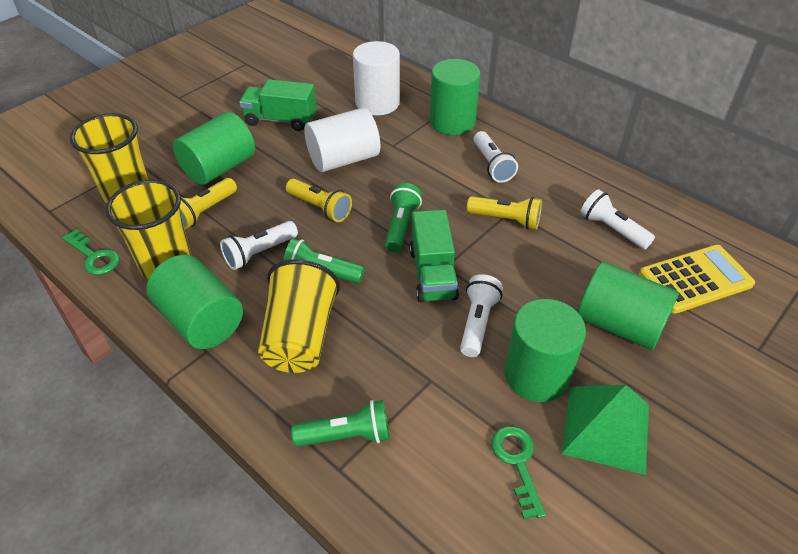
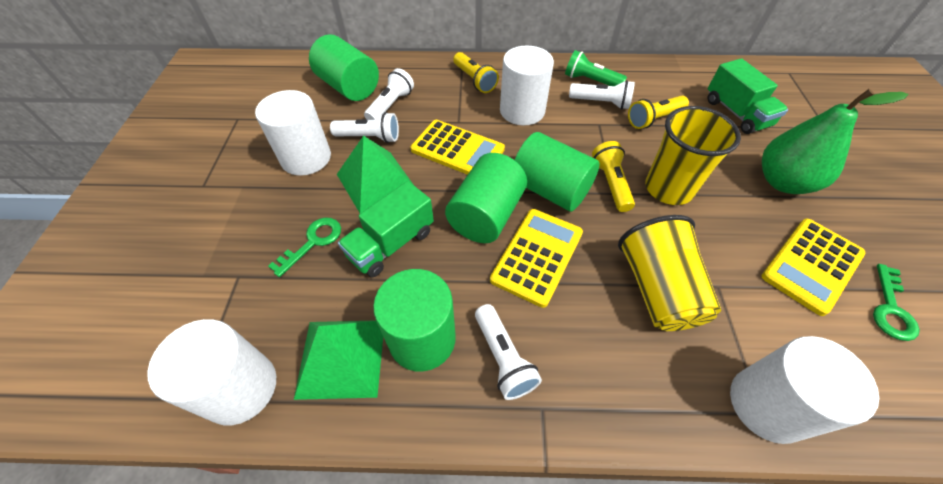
green cylinder: [146,255,243,349] [173,112,255,185] [430,59,480,135] [504,299,586,402] [578,262,679,350] = 5 -> [309,34,379,101] [373,269,456,371] [445,153,527,243] [515,132,600,212] = 4
green flashlight: [283,238,365,283] [291,400,390,447] [385,183,422,252] = 3 -> [565,50,627,86] = 1
green pear: none = 0 -> [762,89,908,194] = 1
green pyramid: [561,385,649,475] = 1 -> [294,320,383,400] [337,135,413,213] = 2
white cylinder: [304,108,380,172] [353,41,400,115] = 2 -> [147,319,276,425] [255,90,331,176] [500,46,554,125] [730,336,879,444] = 4
yellow calculator: [639,245,755,314] = 1 -> [411,120,505,175] [490,209,583,308] [761,219,865,316] = 3
yellow cup: [70,113,149,203] [106,179,191,279] [258,259,340,373] = 3 -> [618,215,721,331] [645,106,741,205] = 2

